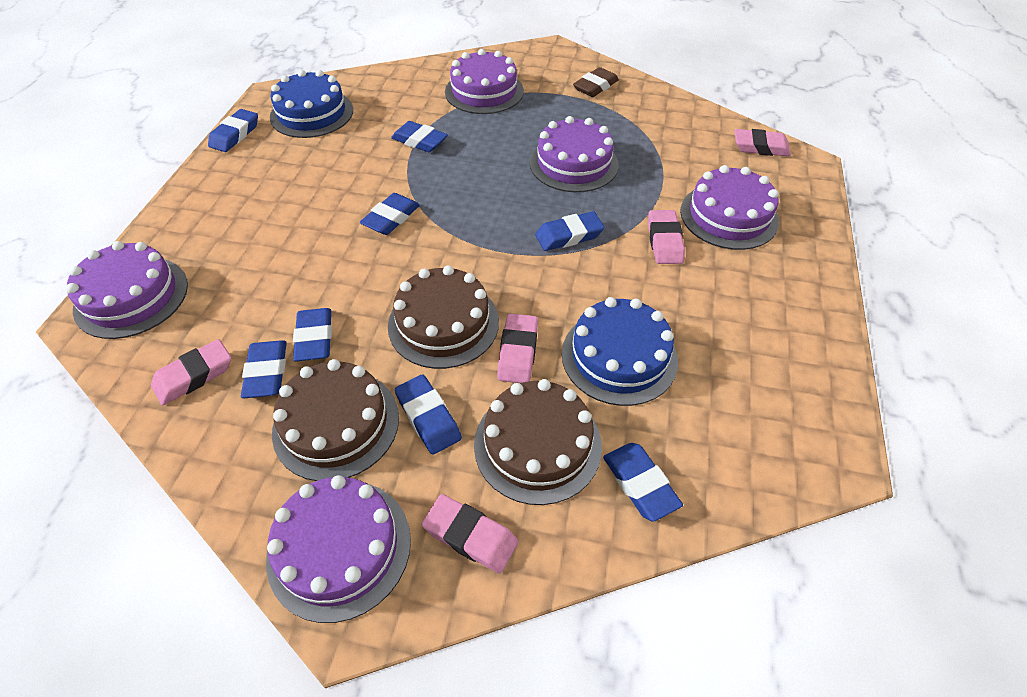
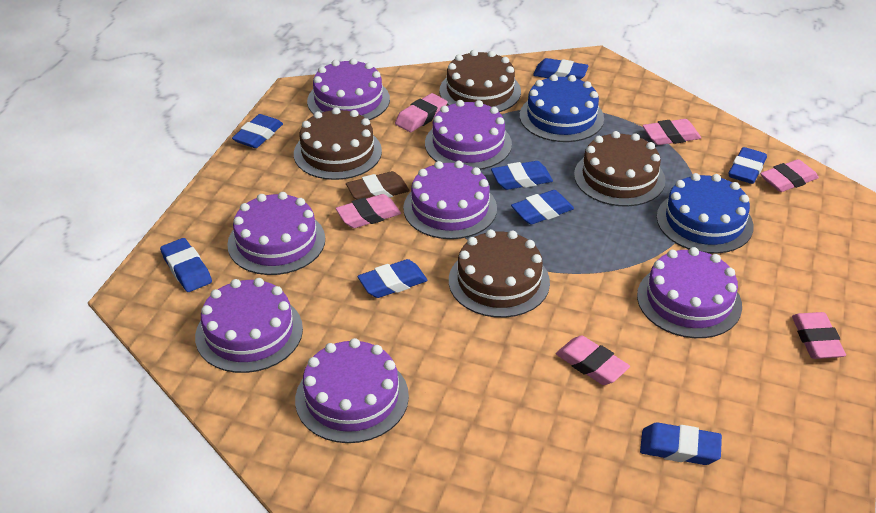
brown cake: [272,359,399,481] [388,265,499,369] [474,379,602,505] = 3 -> [294,107,382,180] [439,50,521,112] [449,229,550,318] [574,131,666,206] = 4
pink eraser: [151,339,231,405] [422,494,518,573] [497,314,538,383] [648,210,685,264] [735,129,791,156] = 5 -> [336,194,401,228] [395,93,447,132] [556,335,630,385] [643,119,701,145] [760,159,819,192] [792,312,846,359] = 6
purple cake: [66,241,188,339] [266,475,411,623] [445,49,524,114] [530,116,619,192] [680,165,779,250] = 5 -> [195,278,303,373] [227,192,325,275] [295,338,409,443] [307,58,390,120] [403,161,497,239] [425,100,512,170] [637,247,742,338] = 7

